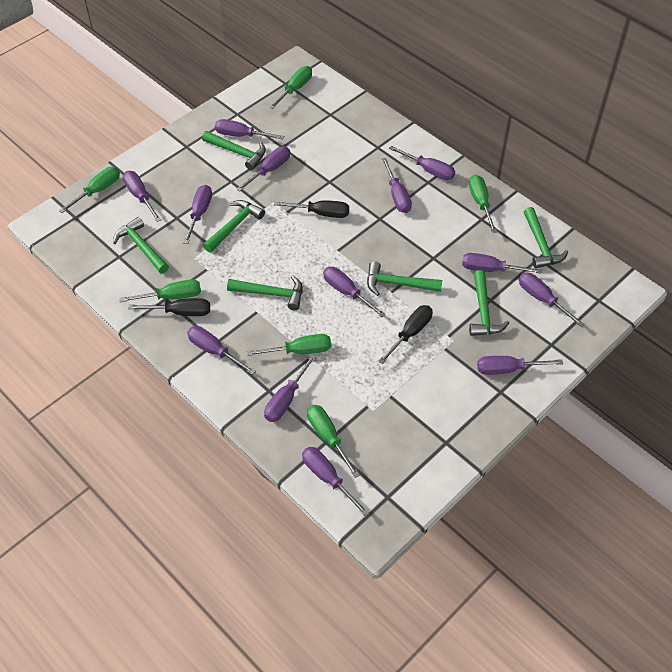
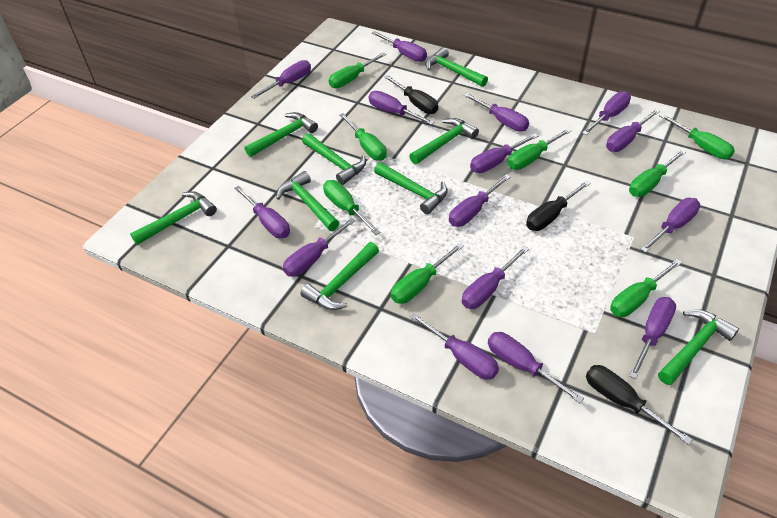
green hammer: [113,217,169,274] [202,131,266,170] [203,200,265,253] [227,275,303,310] [367,261,442,296] [469,270,509,336] [524,207,568,268] = 7 -> [130,191,217,245] [245,112,318,157] [276,171,339,231] [300,242,379,310] [302,133,366,185] [374,162,448,214] [409,118,479,164] [426,47,488,87] [658,309,739,385] = 9
green screwdriver: [59,167,120,213] [119,279,201,302] [247,334,331,356] [269,66,312,109] [307,405,360,478] [469,175,497,233] = 6 -> [323,180,381,235] [329,52,387,88] [339,113,387,161] [391,243,464,304] [508,128,572,170] [610,259,682,317] [629,149,686,197] [659,113,735,159] = 8
purple screwdriver: [123,171,161,222] [183,185,212,244] [187,326,256,375] [215,119,284,139] [236,146,290,192] [264,354,317,422] [302,447,369,516] [323,267,386,317] [382,158,412,213] [389,146,455,180] [462,253,542,274] [477,356,563,375] [519,273,585,327] = 13 -> [234,186,290,238] [251,60,311,99] [283,218,356,277] [369,91,435,125] [372,31,427,62] [410,313,499,380] [449,174,511,227] [462,246,529,309] [463,93,529,131] [470,133,538,173] [488,332,584,403] [582,91,631,135] [606,109,660,152] [629,297,676,379] [640,198,700,253] = 15

